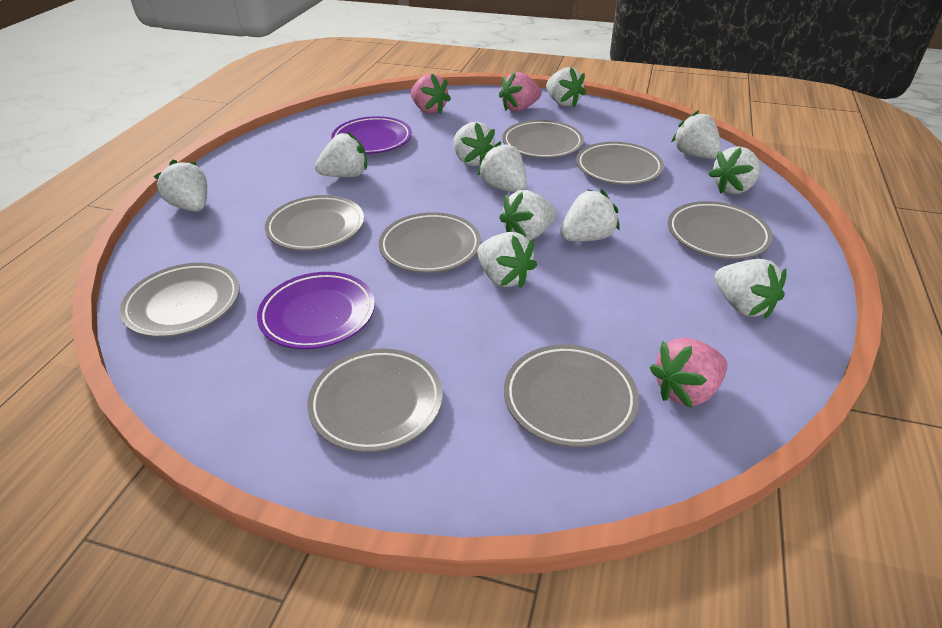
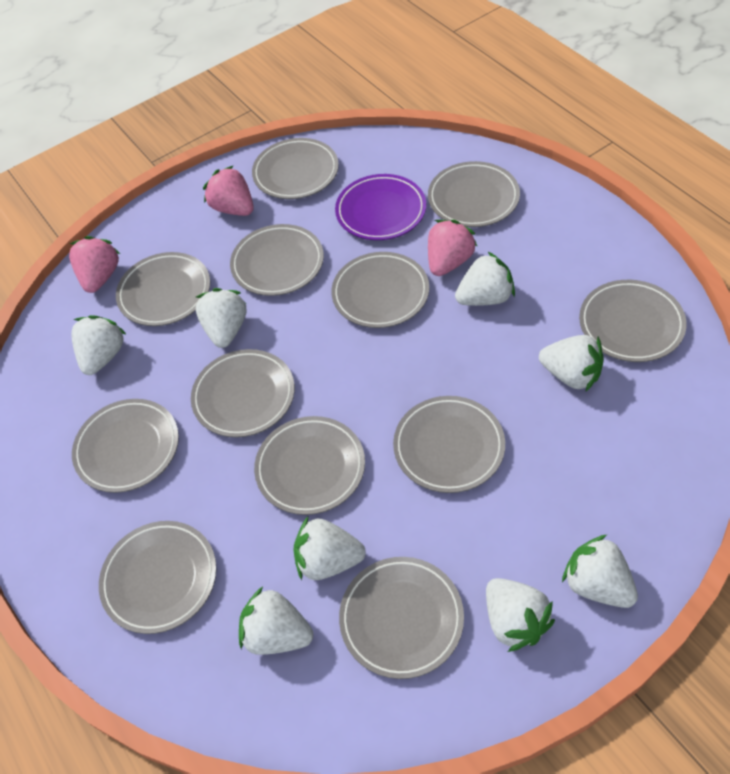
grey plate: [120,263,240,337] [265,195,364,251] [307,348,442,452] [379,212,481,273] [502,120,584,158] [504,344,639,447] [576,142,664,185] [668,201,773,259] = 8 -> [72,399,179,493] [99,521,216,634] [116,252,210,326] [191,349,295,437] [230,224,324,296] [252,138,339,199] [254,416,365,515] [331,252,429,328] [339,557,464,679] [393,396,505,493] [428,161,520,227] [579,280,687,362] = 12
purple plate: [257,272,375,349] [331,116,412,154] = 2 -> [335,174,426,240] = 1
white strawberry: [154,160,207,212] [315,132,367,177] [453,122,495,166] [477,141,527,192] [477,232,537,288] [499,190,557,241] [546,67,586,107] [560,189,620,241] [672,110,721,159] [709,147,761,194] [715,259,787,319] = 11 -> [72,315,127,375] [196,288,246,348] [239,587,313,655] [293,517,366,580] [455,251,515,306] [486,578,555,652] [539,335,604,392] [562,535,638,608] = 8

